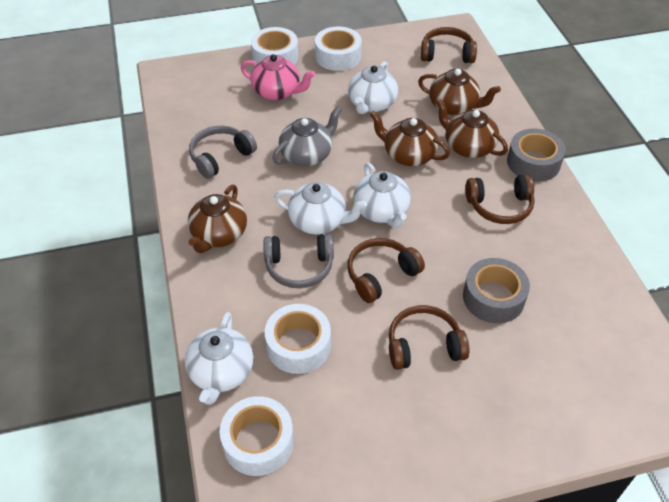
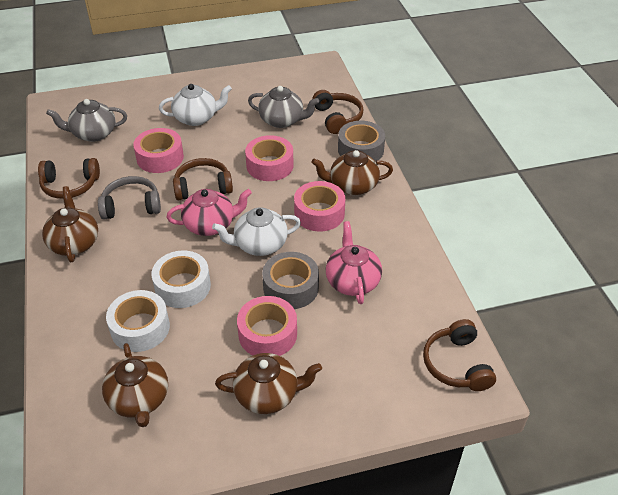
grey headphones: [189,126,257,179] [263,234,334,288] = 2 -> [98,176,161,220] = 1
grey teapot: [272,106,342,166] = 1 -> [46,99,127,142] [248,86,319,128] = 2
pink tape: none = 0 -> [133,128,184,173] [237,296,297,356] [245,135,294,181] [294,181,345,231] = 4
pink teapot: [241,54,315,101] = 1 -> [167,189,252,236] [326,221,382,304] = 2
white tape: [220,396,294,476] [251,27,298,65] [265,304,331,374] [315,27,362,71] = 4 -> [106,290,170,352] [151,251,211,308] = 2
white teapot: [185,312,253,405] [274,182,367,235] [348,61,398,114] [353,163,411,228] = 4 -> [159,84,232,126] [212,207,301,256] = 2

